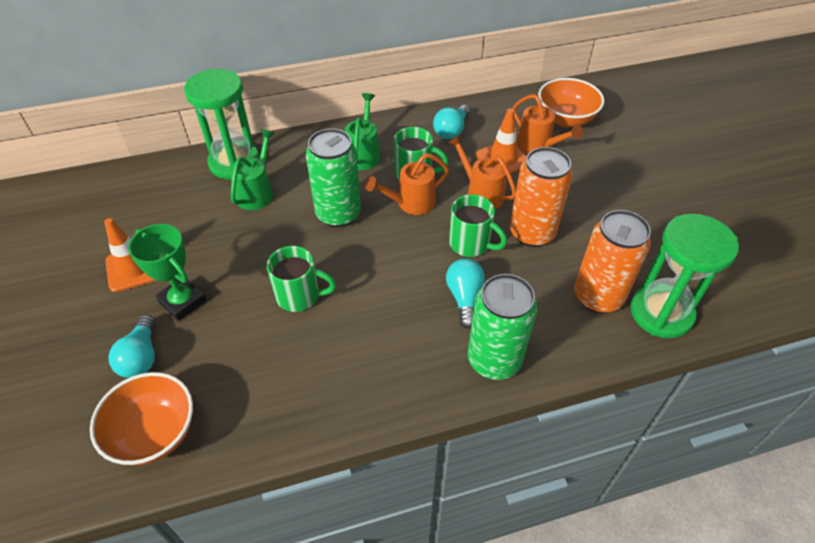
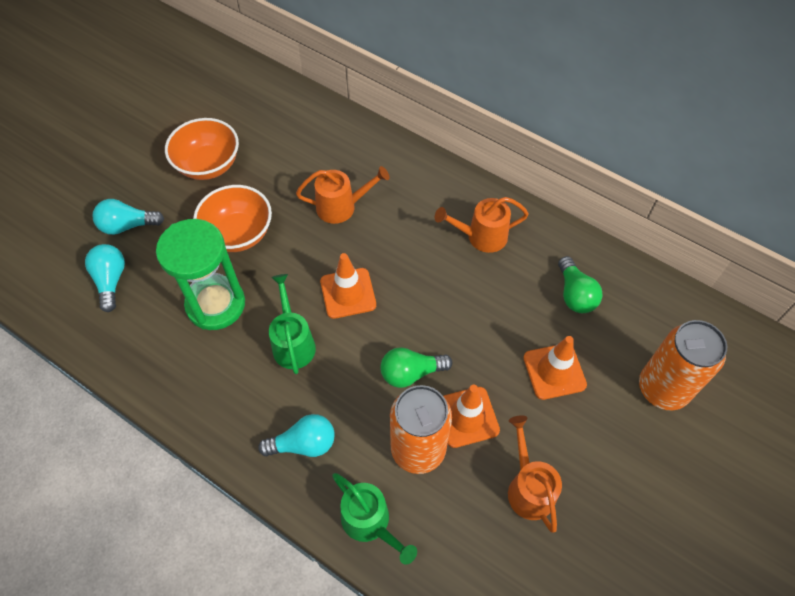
green can: [306,128,361,227] [467,274,537,380] = 2 -> none = 0
green hourglass: [184,69,260,180] [630,214,739,338] = 2 -> [156,219,245,330] = 1
green light bulb: none = 0 -> [380,347,452,388] [558,256,603,313] = 2
green mug: [267,246,336,312] [394,127,449,180] [449,194,507,257] = 3 -> none = 0
green trophy: [128,224,207,321] = 1 -> none = 0
orange traffic cone: [104,218,157,292] [476,108,527,174] = 2 -> [320,253,376,319] [443,385,500,448] [523,336,587,400] = 3

